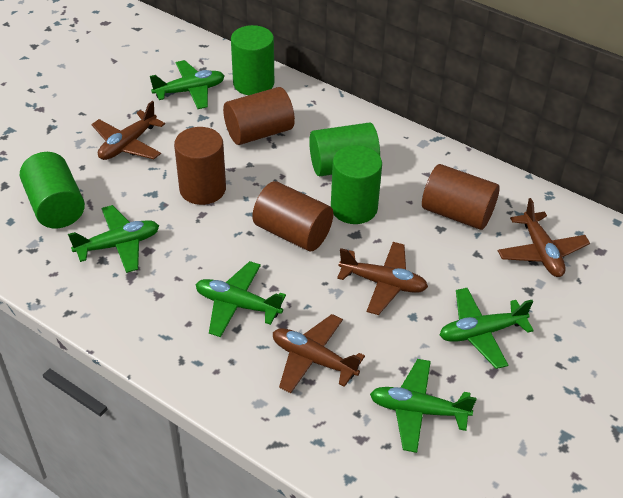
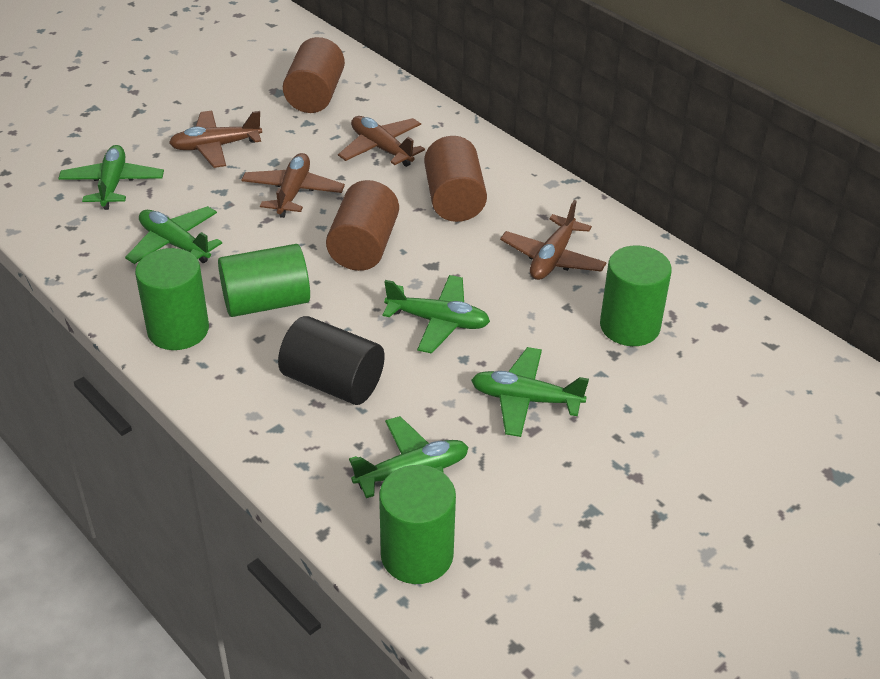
black cylinder: none = 0 -> [278,316,385,405] = 1
brown cylinder: [174,127,226,205] [223,87,295,145] [252,181,333,251] [422,164,500,230] = 4 -> [283,37,345,113] [326,180,399,271] [424,136,487,222] = 3

